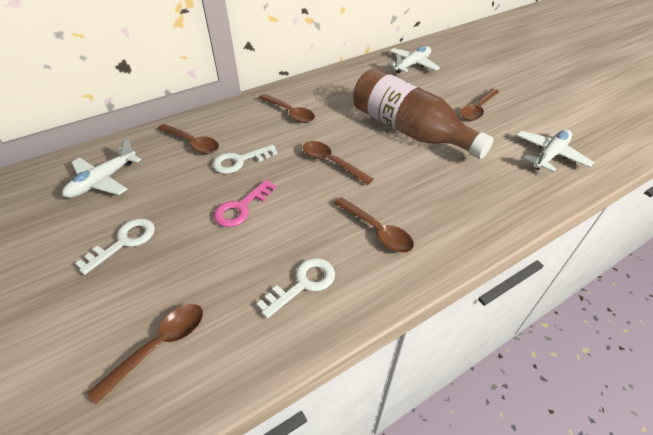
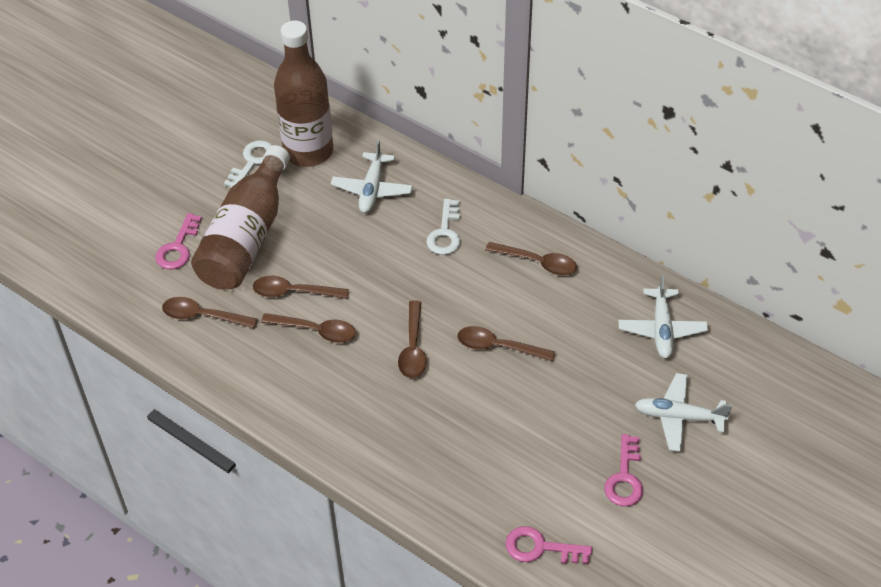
brown bottle: [353,68,494,159] = 1 -> [191,145,290,290] [274,20,333,167] = 2
pink key: [214,180,276,227] = 1 -> [155,213,202,269] [505,526,592,564] [604,434,643,507] = 3
white key: [75,218,155,275] [212,144,277,174] [257,258,335,318] = 3 -> [224,140,273,188] [426,199,461,255] = 2

